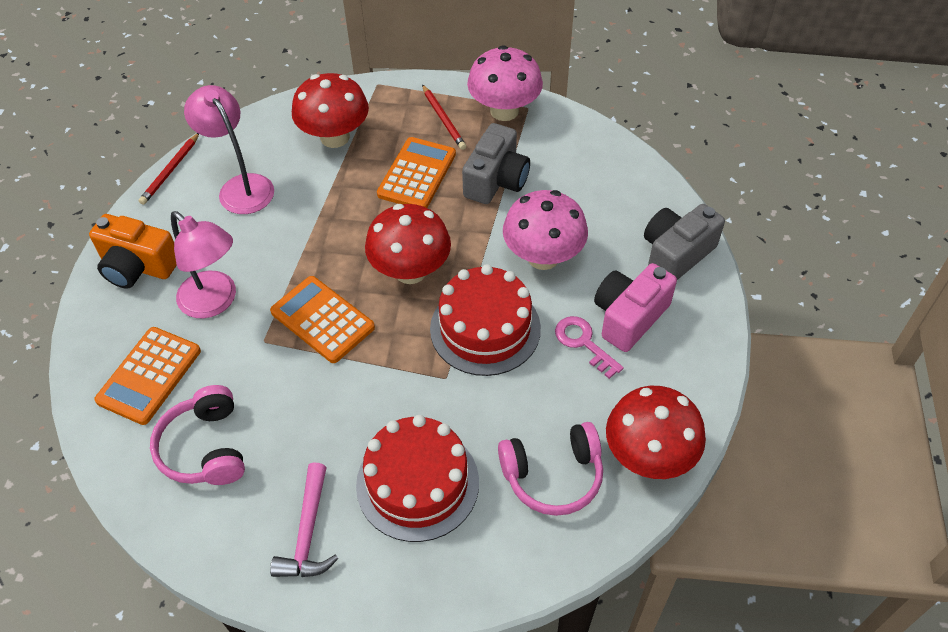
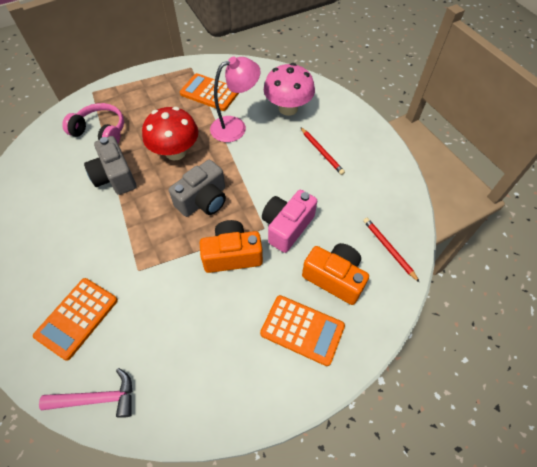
orange camera: [89,214,177,289] = 1 -> [200,220,263,273] [302,243,369,305] = 2
pink headphones: [150,385,245,485] [498,422,603,516] = 2 -> [62,103,124,143] = 1
pink key: [555,316,624,379] = 1 -> none = 0
pink lamp: [171,211,236,319] [184,85,274,214] = 2 -> [210,56,261,142] = 1
pink mushroom: [467,45,543,121] [503,190,588,270] = 2 -> [264,63,315,116] = 1
red cake: [356,415,479,542] [430,264,541,376] = 2 -> none = 0
red mushroom: [292,73,369,148] [365,204,451,284] [606,386,706,479] = 3 -> [142,107,198,161] = 1

